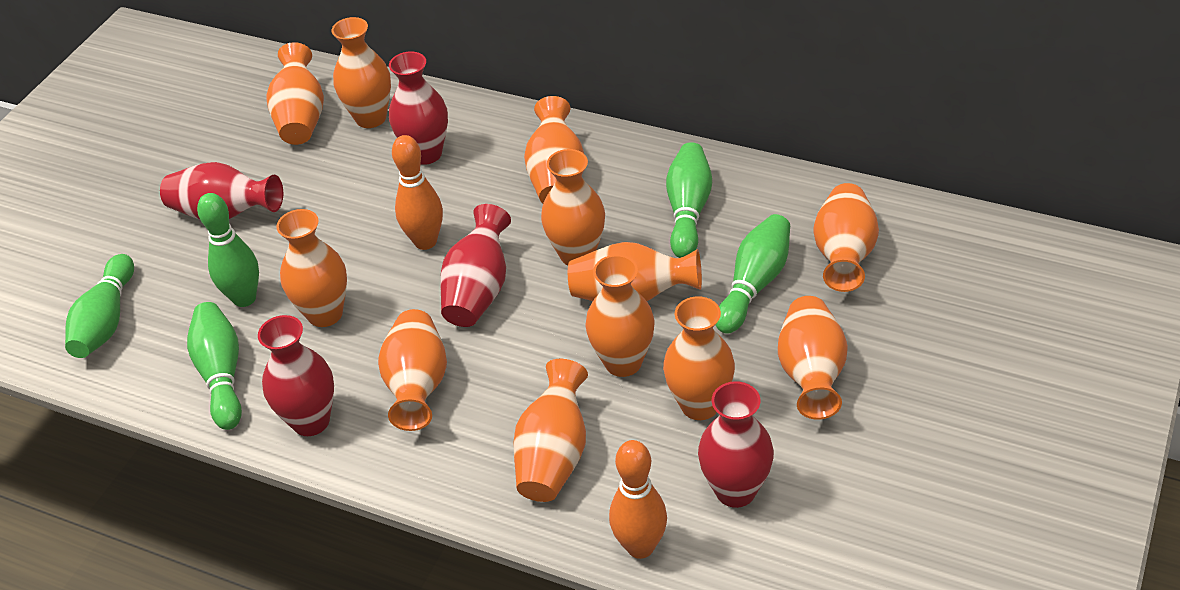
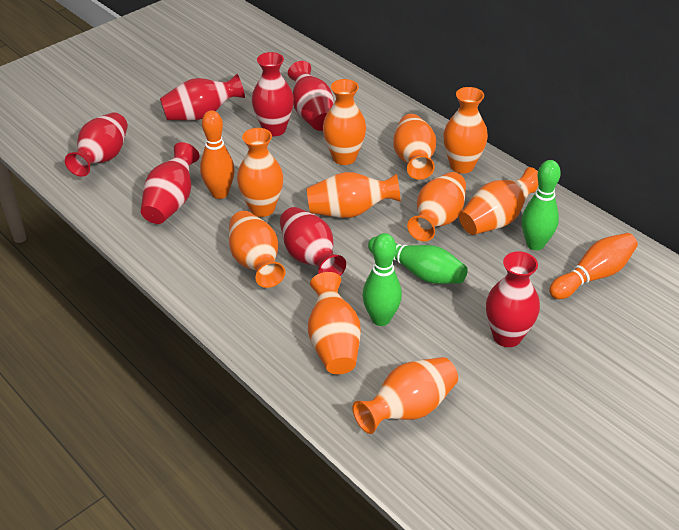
green bowling pin: [65,254,134,358] [187,302,242,430] [197,193,259,307] [666,142,712,258] [716,214,790,334] = 5 -> [362,233,402,326] [368,237,468,284] [522,160,561,250] = 3
orange vase: [266,42,324,145] [276,209,347,327] [332,17,391,128] [378,309,447,431] [513,359,588,502] [524,96,584,203] [541,149,605,266] [568,242,702,301] [585,255,655,377] [663,296,735,420] [778,296,848,420] [813,183,879,292] = 12 -> [229,211,285,288] [237,128,283,217] [307,172,401,218] [308,272,361,374] [323,79,366,165] [352,357,458,434] [393,114,436,180] [407,172,466,242] [443,87,488,173] [459,167,538,235] = 10
red vase: [160,162,283,219] [258,315,334,436] [389,52,448,165] [441,204,511,327] [698,381,774,508] = 5 -> [65,112,128,177] [141,142,199,224] [160,74,245,120] [252,52,294,136] [280,207,346,276] [288,61,334,131] [486,251,540,347] = 7

